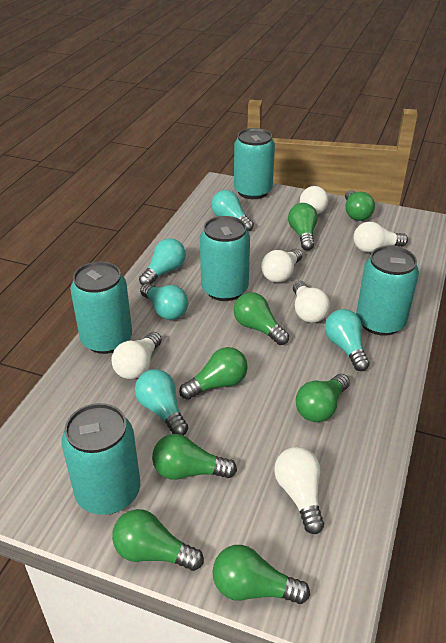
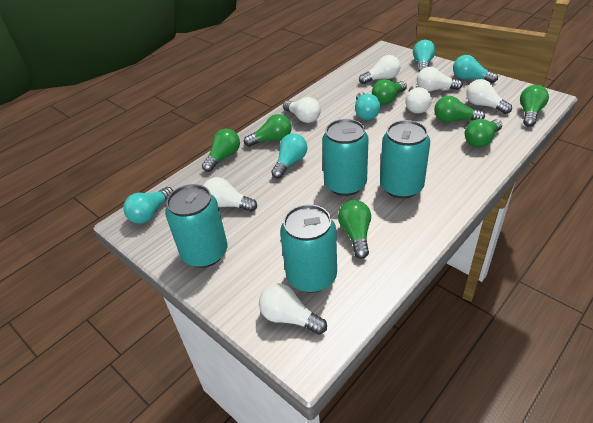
green light bulb: [112,509,204,571] [152,434,237,480] [179,347,248,400] [213,545,310,604] [234,292,289,345] [288,203,318,250] [296,374,350,422] [345,190,375,221] = 8 -> [202,129,240,172] [244,114,292,147] [338,200,371,259] [372,79,407,105] [434,96,485,123] [465,119,502,147] [520,85,549,127] = 7
turquoise can: [61,403,140,515] [70,262,132,354] [200,216,250,301] [234,128,275,199] [356,246,419,336] = 5 -> [165,184,228,268] [280,204,337,293] [322,119,368,196] [380,120,430,199] = 4
white light bulb: [111,332,162,379] [261,248,303,282] [274,447,324,534] [293,281,330,323] [300,185,328,214] [354,222,408,253] = 6 -> [203,177,257,212] [259,283,327,335] [283,97,321,123] [359,55,400,84] [405,86,432,113] [417,67,463,92] [466,79,512,114] = 7

